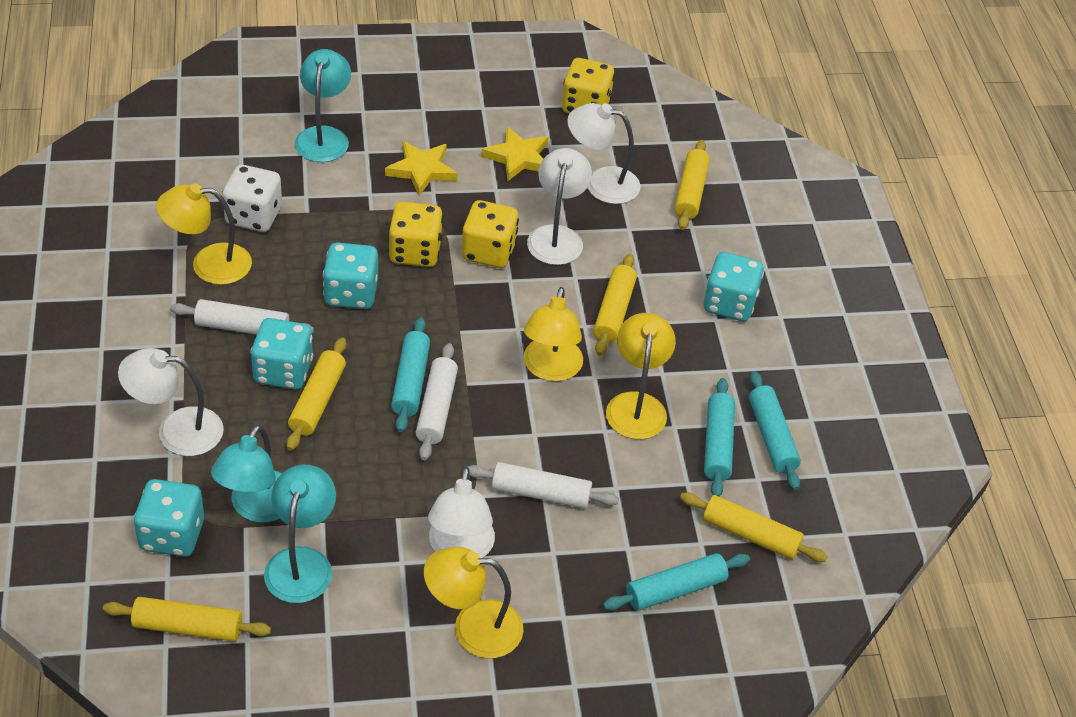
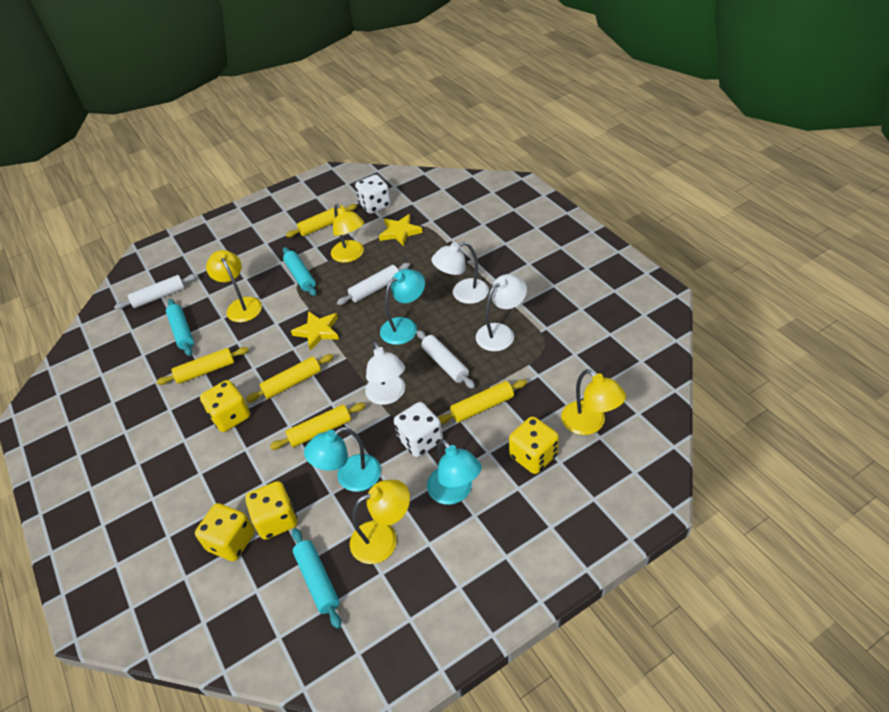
turquoise dice: [134,479,204,557] [250,318,313,390] [323,242,378,309] [703,252,764,321] = 4 -> none = 0
turquoise rolling pin: [391,317,430,432] [603,553,750,611] [704,378,735,497] [749,371,801,490] = 4 -> [166,299,194,356] [283,247,317,296] [292,528,341,629] = 3
white dice: [222,165,282,232] = 1 -> [355,175,391,214] [394,402,443,457] = 2
white lamp: [118,348,224,456] [428,467,495,558] [527,148,592,265] [567,103,641,204] = 4 -> [365,341,405,405] [432,242,489,304] [476,274,527,351] = 3
yellow dice: [389,202,443,267] [462,200,519,268] [562,58,615,114] = 3 -> [195,503,255,561] [200,380,250,432] [245,481,297,540] [509,416,559,474] = 4

